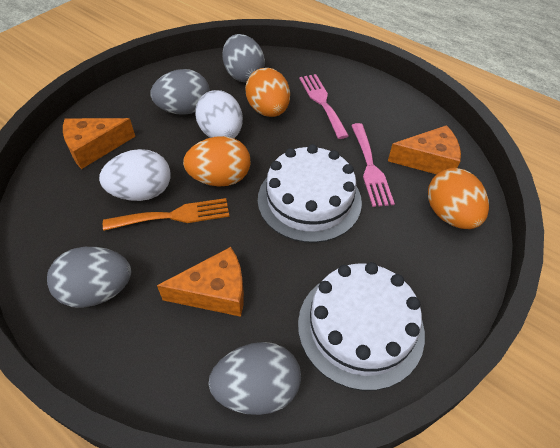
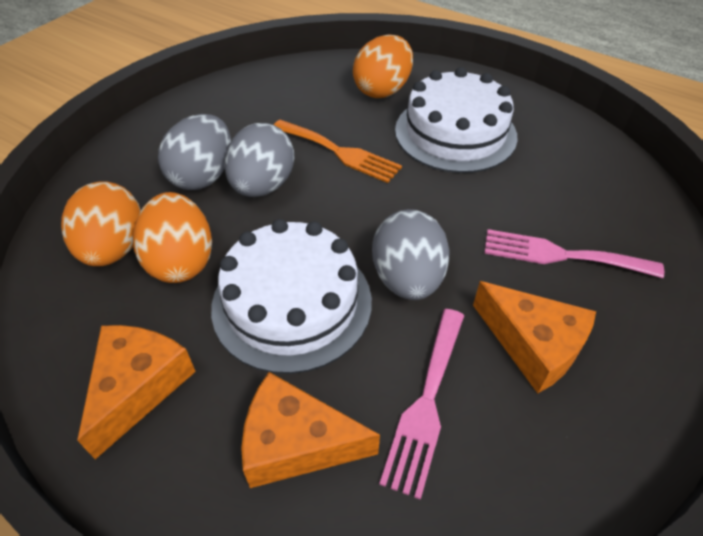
grey egg: [47,247,131,308] [151,69,210,115] [208,342,301,415] [222,34,265,82] = 4 -> [158,114,231,190] [224,123,294,197] [372,209,450,300] = 3
white egg: [99,149,171,201] [195,90,243,138] = 2 -> none = 0

